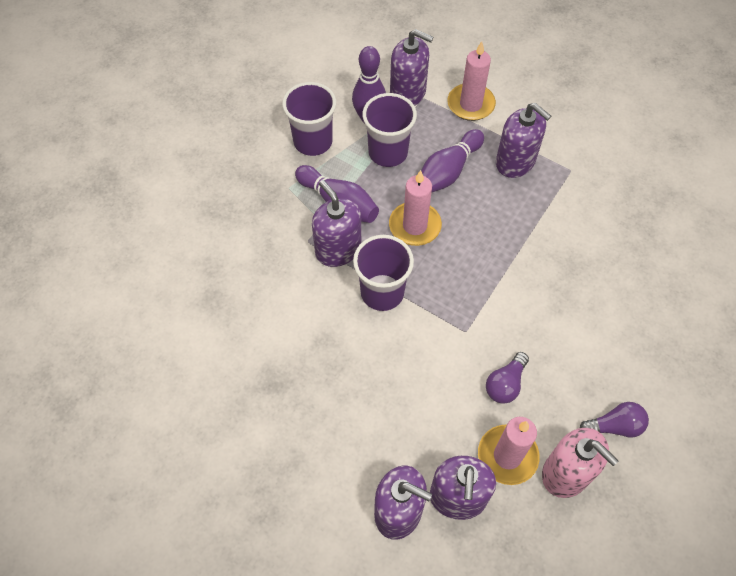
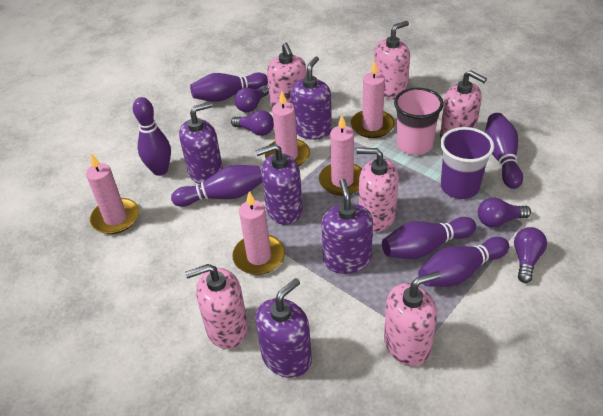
pink candle: [389,170,442,246] [447,41,496,121] [478,417,540,485] = 3 -> [86,153,139,234] [232,191,285,275] [265,91,310,166] [319,115,362,196] [351,60,395,138] = 5
pink cup: none = 0 -> [394,88,444,155] = 1
pink soap dispenser: [542,428,619,498] = 1 -> [185,264,248,349] [267,43,307,108] [357,148,399,232] [374,21,410,99] [384,271,441,366] [440,70,487,139] = 6
purple bowling pin: [295,165,379,223] [352,46,386,123] [421,129,484,192] = 3 -> [133,97,171,176] [171,165,262,207] [190,73,268,102] [382,217,476,259] [418,237,509,287] [485,113,523,189] = 6
purple cup: [282,82,336,156] [353,235,414,311] [362,93,417,167] = 3 -> [440,127,494,199] = 1
purple light bulb: [486,352,529,404] [580,402,649,438] = 2 -> [231,110,274,136] [234,86,269,112] [478,197,531,227] [514,227,547,283] = 4

